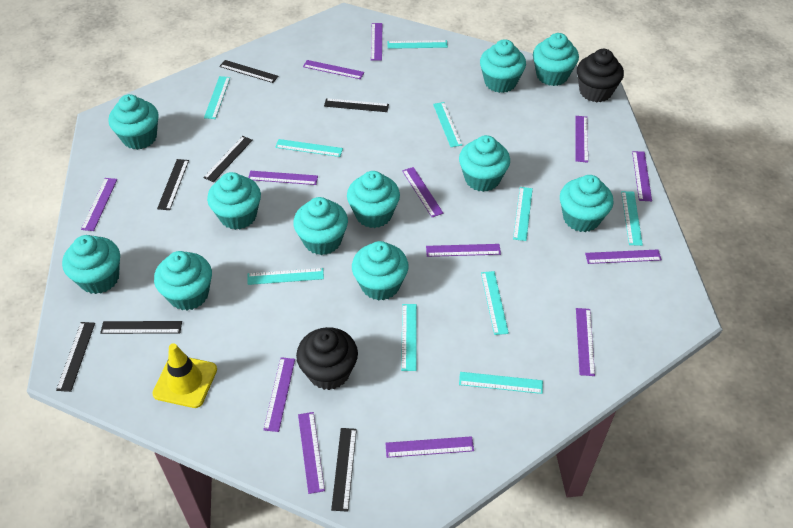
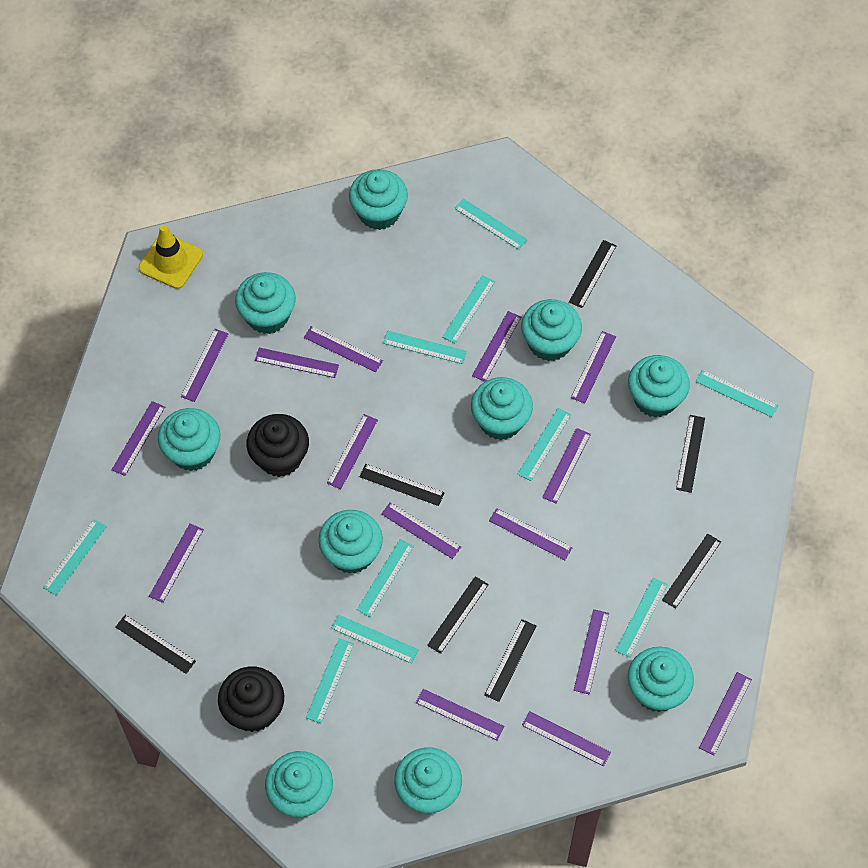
purple ruler: [81,178,117,231] [248,171,318,185] [263,357,295,432] [298,412,325,494] [303,60,364,79] [371,23,382,61] [385,436,474,458] [402,167,444,217] [426,244,501,257] [575,116,588,163] [576,308,595,376] [585,250,662,264] [632,151,652,201] = 13 -> [112,401,165,476] [149,524,204,603] [181,329,228,402] [255,348,339,378] [304,326,383,372] [327,414,378,489] [381,502,461,559] [416,689,504,741] [472,311,521,382] [489,508,572,560] [522,711,611,766] [542,428,591,504] [571,331,616,404] [574,609,609,694] [699,672,752,755] = 15
turquoise cupcake: [62,235,120,294] [108,94,159,150] [154,251,212,310] [207,172,261,230] [293,197,348,255] [347,171,400,228] [352,241,408,301] [459,135,510,192] [480,39,526,93] [533,33,579,86] [560,175,614,232] = 11 -> [158,408,220,471] [235,272,296,334] [265,751,333,817] [318,510,383,574] [349,169,408,230] [394,747,462,814] [471,377,533,440] [521,299,582,361] [627,647,694,712] [628,355,690,418] = 10

